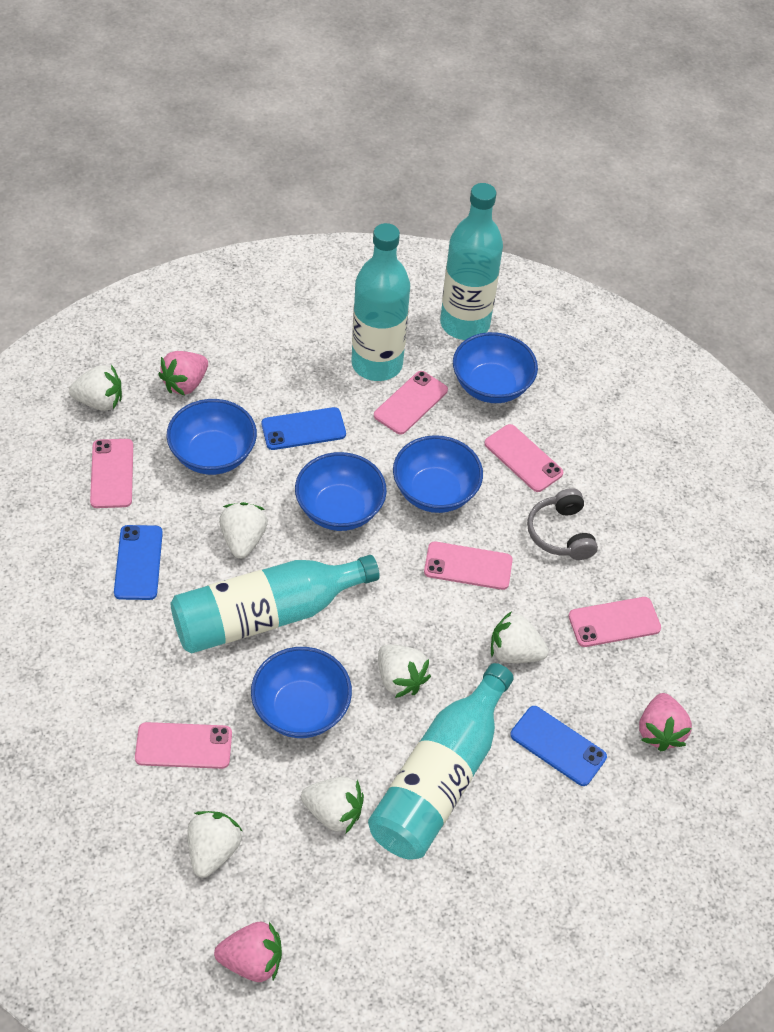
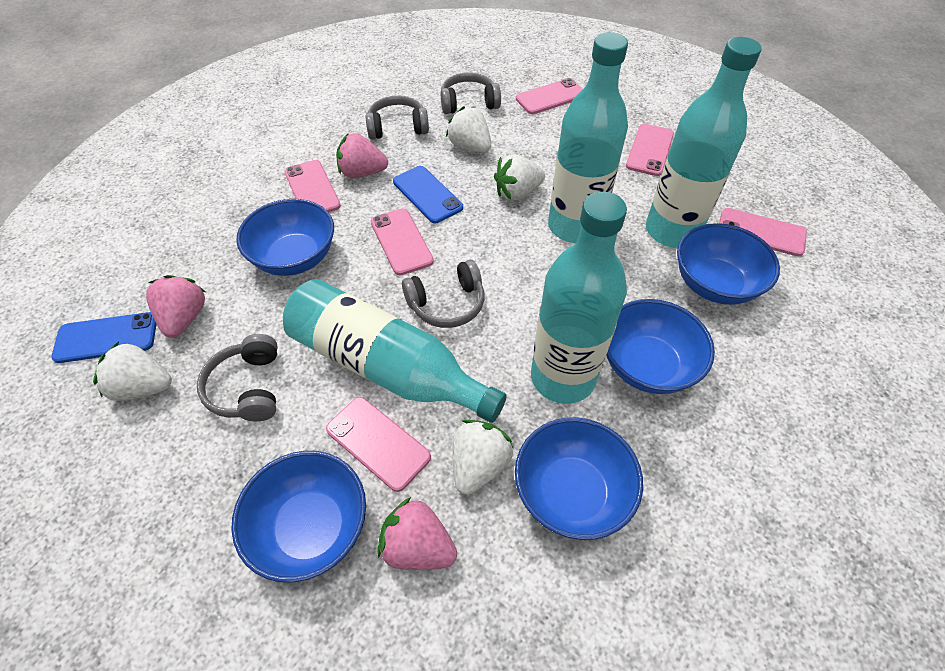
blue phone: [114,525,163,600] [262,407,346,450] [510,706,607,786] = 3 -> [51,312,156,363] [393,166,463,223] = 2
grey headphones: [527,488,598,560] = 1 -> [197,334,277,421] [365,96,429,139] [402,260,484,328] [441,73,501,114] = 4
white strawberry: [69,365,122,411] [188,811,243,878] [219,502,268,559] [301,777,364,833] [378,644,431,698] [491,611,549,663] = 6 -> [93,342,172,401] [446,106,491,153] [452,420,513,495] [494,154,545,201] = 4

